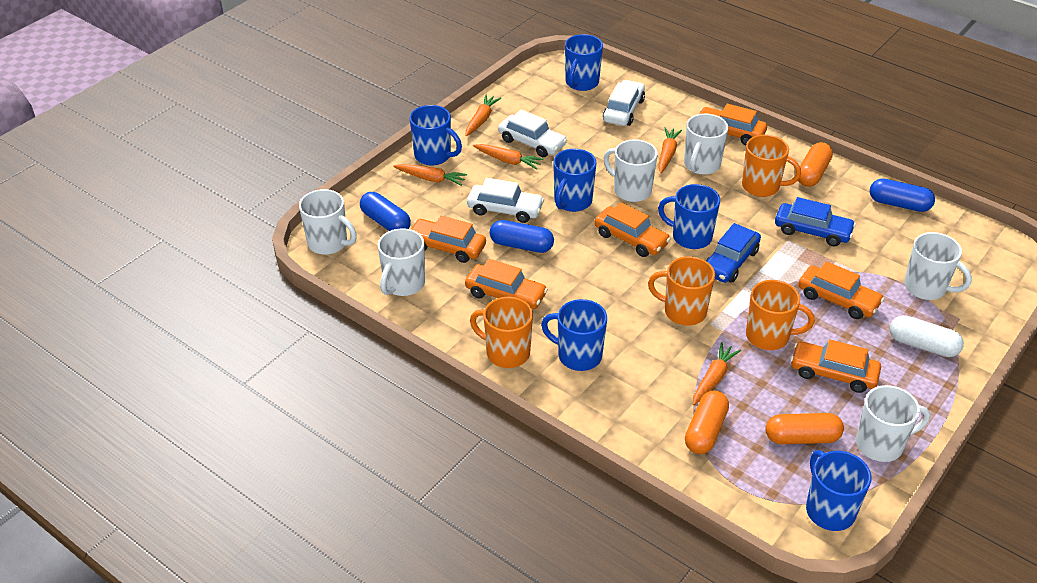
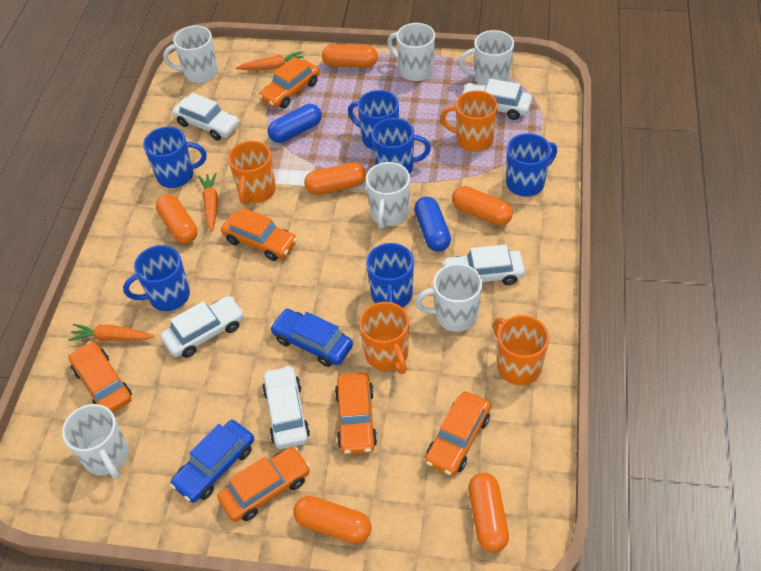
blue capsule: [360,192,411,231] [490,220,554,253] [870,178,935,212] = 3 -> [267,104,322,143] [414,197,451,252] = 2
orange capsule: [685,391,729,454] [765,413,844,444] [798,142,833,187] = 3 -> [156,194,198,244] [293,496,371,544] [304,163,366,195] [322,44,378,68] [452,186,513,226] [468,473,509,552] = 6
orange carrot: [393,164,467,186] [466,95,501,136] [473,144,544,170] [658,127,682,173] [693,342,741,405] = 5 -> [68,324,154,341] [198,173,218,232] [236,51,304,70] = 3
white capsule: [890,315,964,357] = 1 -> none = 0
white car: [467,178,544,223] [498,109,567,157] [603,80,645,126] = 3 -> [161,296,244,358] [172,93,239,140] [262,366,310,449] [442,245,525,285] [460,79,532,120] = 5

